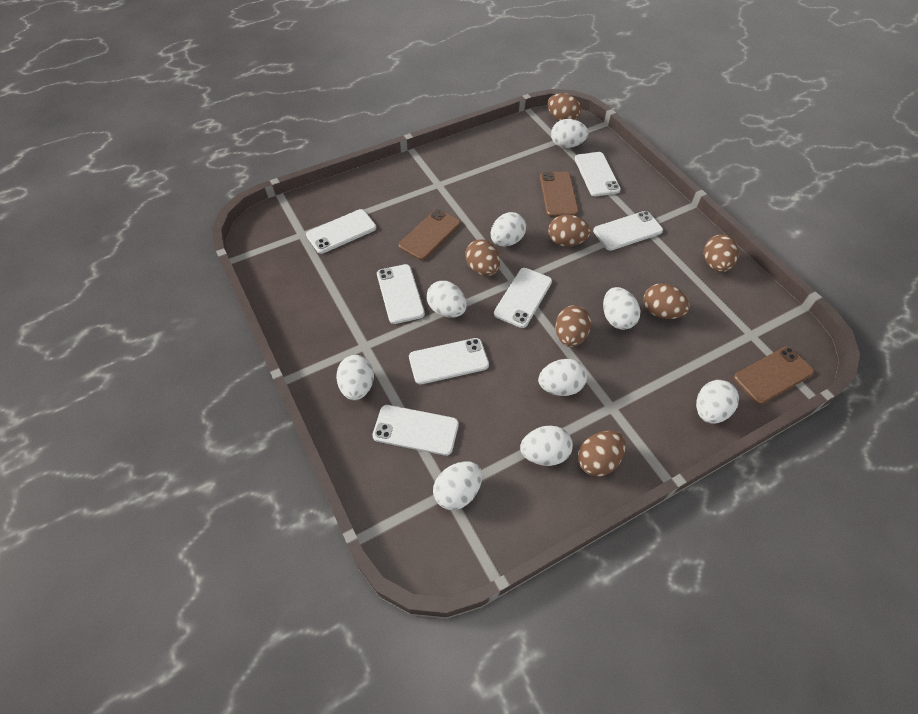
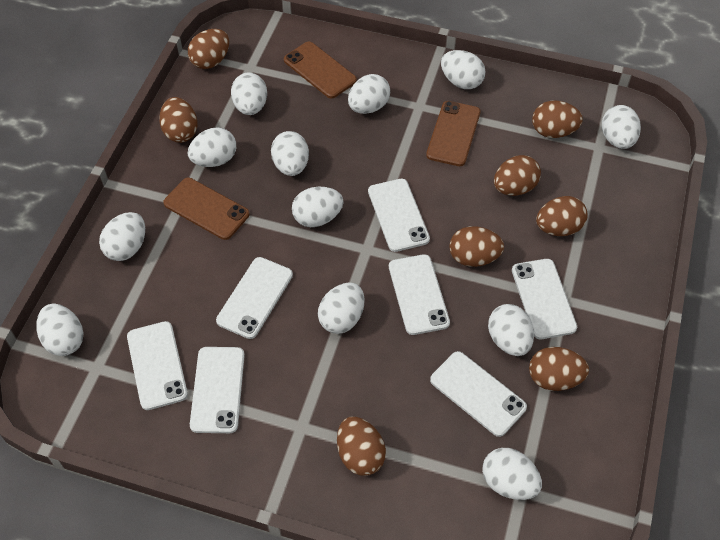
brown egg: [465,239,500,276] [548,93,581,121] [548,215,591,247] [555,305,591,347] [578,431,626,477] [643,283,690,319] [704,234,739,272] = 7 -> [159,97,198,143] [188,29,229,69] [337,417,386,476] [449,226,504,267] [494,155,541,196] [529,347,589,391] [532,101,583,138] [536,196,588,236] = 8
white egg: [336,355,374,400] [427,281,467,317] [433,461,482,510] [491,212,526,246] [520,426,573,466] [538,359,587,396] [551,119,589,148] [603,287,640,330] [696,380,739,424] = 9 -> [36,303,84,356] [99,212,145,261] [188,127,236,167] [231,73,267,115] [271,131,309,176] [292,187,344,227] [318,282,364,334] [348,74,390,114] [441,50,486,89] [482,448,542,500] [488,304,534,356] [602,105,641,149] = 12

